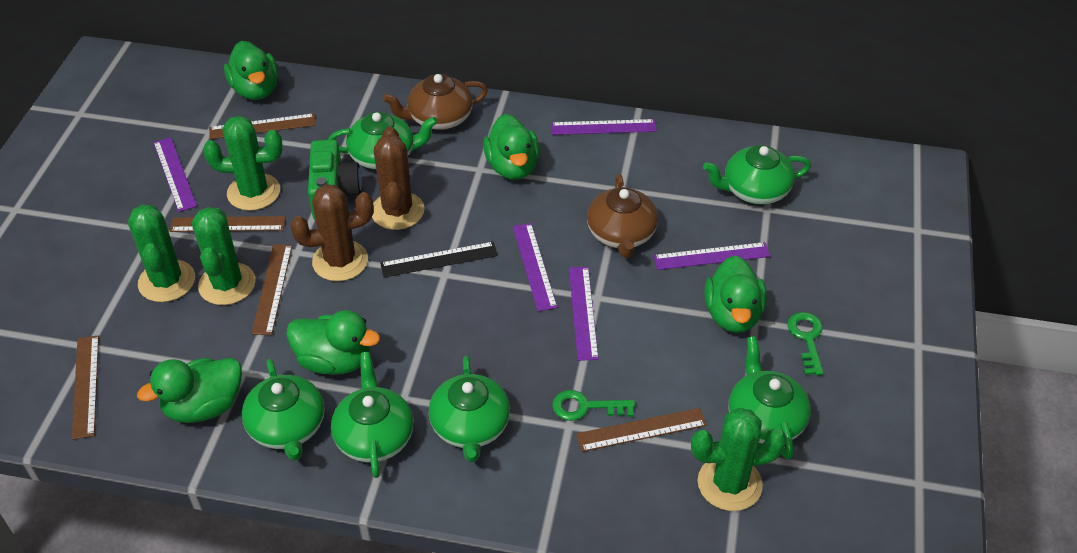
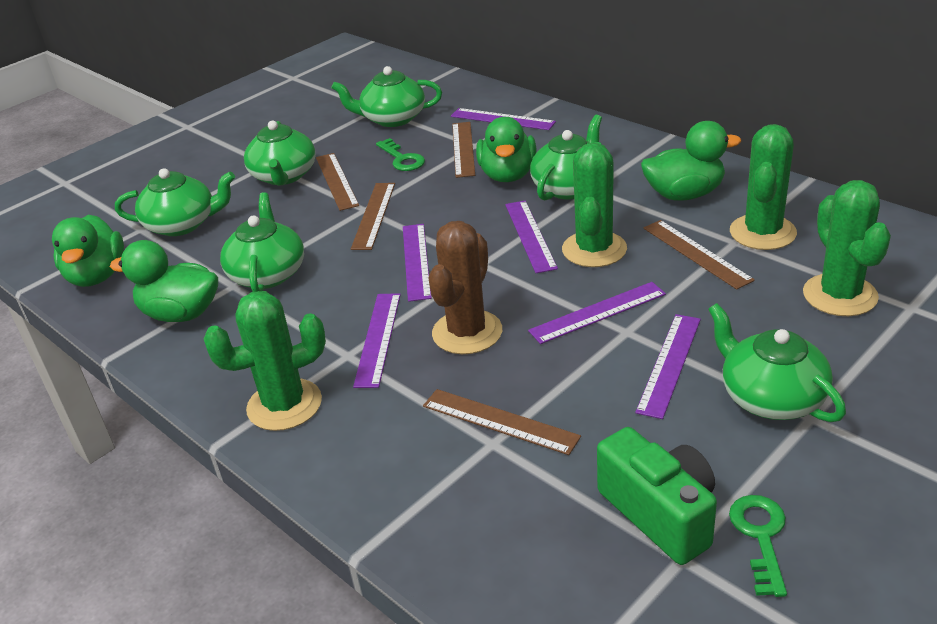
black ruler: [380,242,498,277] = 1 -> none = 0
brown cactus: [290,184,374,281] [372,127,425,230] = 2 -> [428,221,502,354] = 1
brown teapot: [382,74,488,130] [587,174,658,258] = 2 -> none = 0
green duck: [137,358,242,423] [224,41,278,100] [286,310,380,375] [483,114,540,180] [704,255,767,333] = 5 -> [52,215,124,287] [110,240,218,322] [476,117,537,182] [641,121,741,201] = 4
purple ruler: [153,137,197,212] [513,223,557,311] [551,119,657,135] [569,267,599,361] [653,242,770,270] = 5 -> [353,293,401,388] [403,224,432,302] [451,108,556,130] [505,201,558,273] [528,282,666,344] [635,314,701,419] = 6

